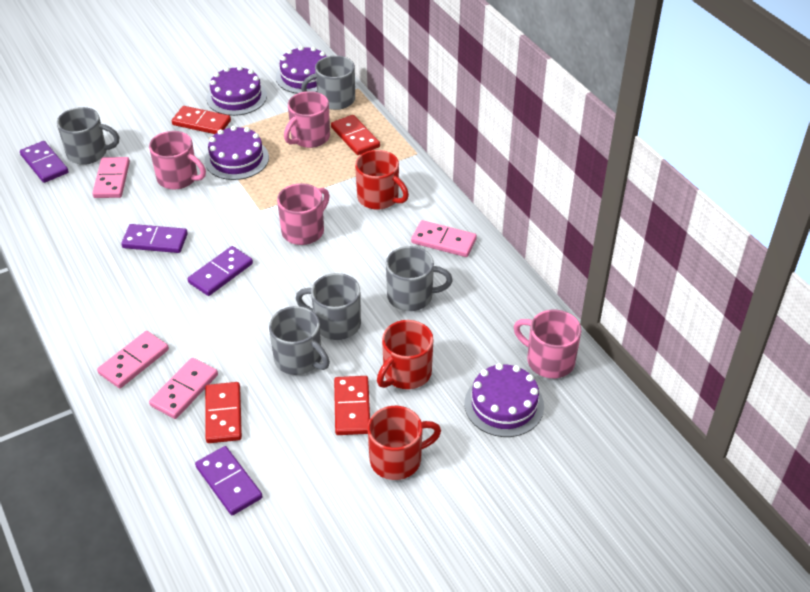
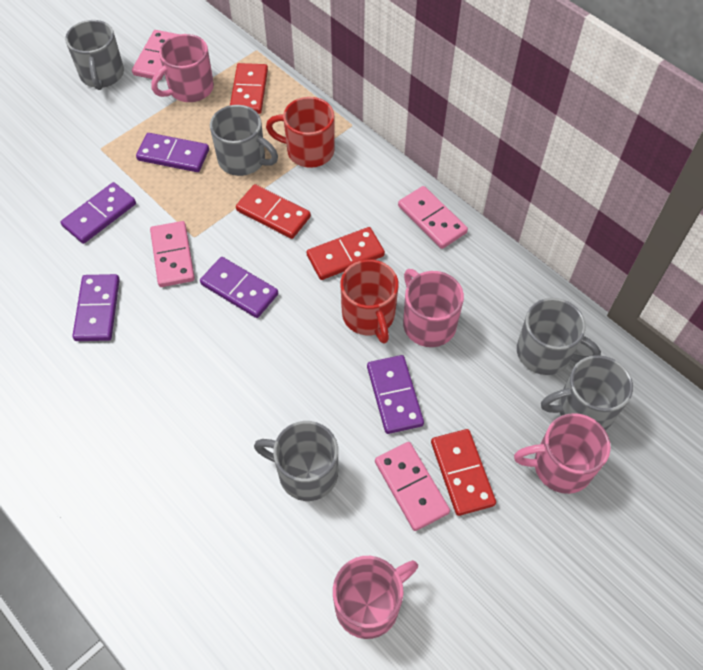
purple cake: [205,126,269,180] [206,66,267,116] [276,46,327,94] [464,363,544,437] = 4 -> none = 0
purple domino: [20,141,69,183] [121,224,188,253] [188,246,253,296] [195,446,263,515] = 4 -> [61,182,136,244] [72,274,120,341] [136,133,209,172] [200,257,278,318] [367,355,424,434] = 5
red mug: [355,150,409,210] [368,406,441,480] [377,320,434,389] = 3 -> [266,97,335,168] [340,259,399,344] = 2

